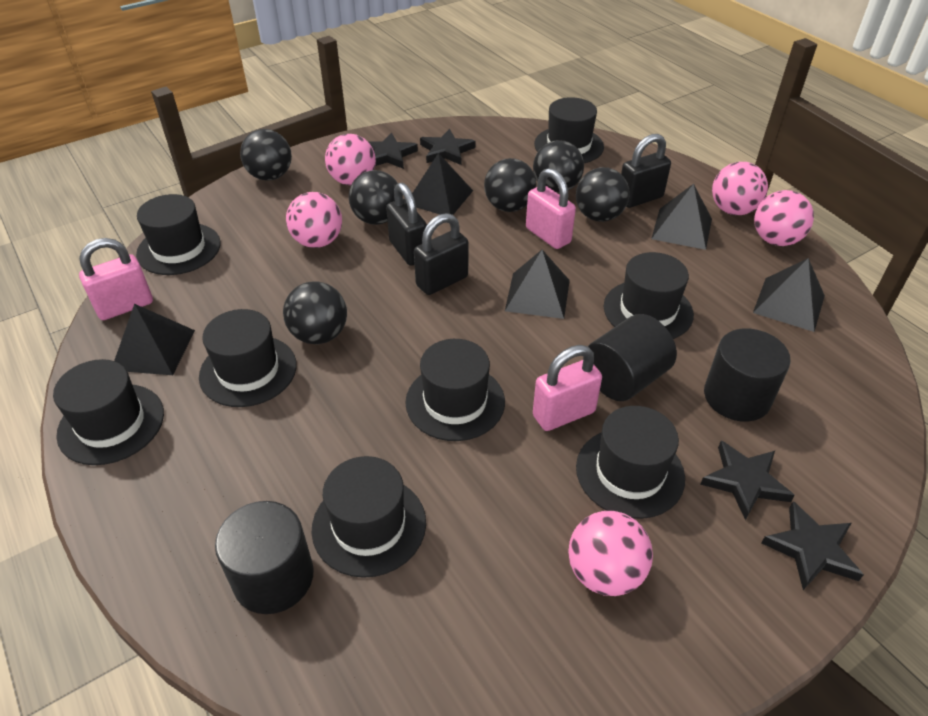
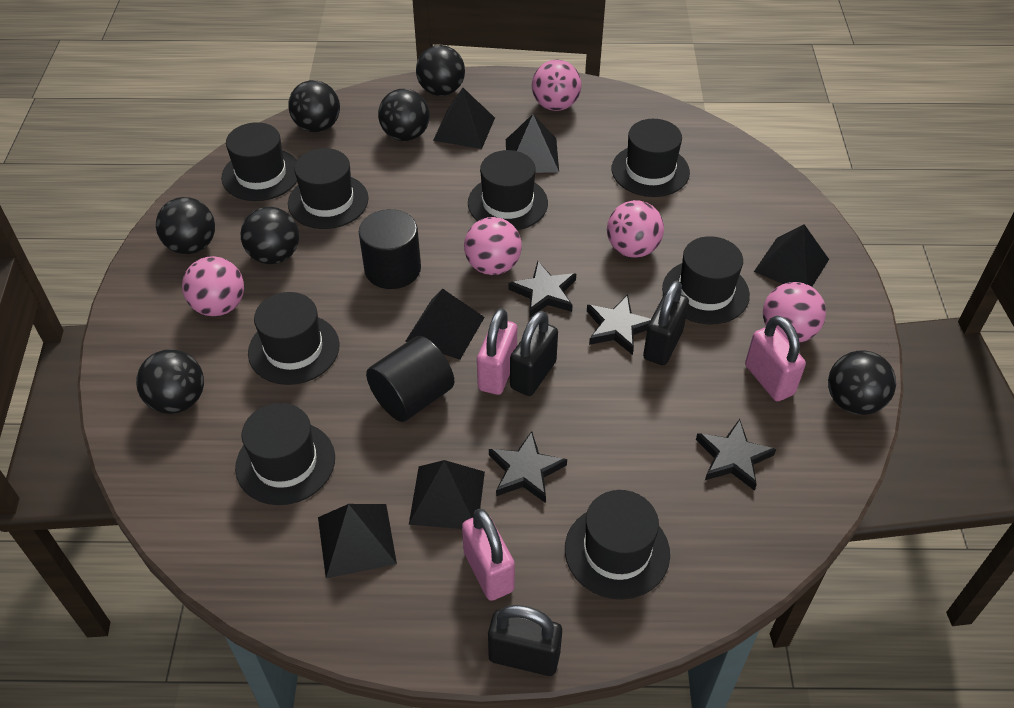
black ball: [240,129,292,181] [283,281,347,344] [349,170,398,225] [484,158,537,212] [533,140,584,193] [576,167,630,222] = 6 -> [136,349,204,414] [156,197,215,254] [241,207,299,264] [288,80,340,132] [378,89,430,141] [416,45,465,96] [828,351,896,415] = 7
black cylinder: [215,501,314,614] [588,314,677,401] [704,329,791,422] = 3 -> [359,209,421,289] [366,336,454,422] = 2
black pyramid: [114,304,195,375] [412,153,473,215] [505,250,570,319] [651,184,712,250] [753,258,825,332] = 5 -> [318,504,397,578] [405,288,485,359] [409,460,485,529] [433,88,495,149] [506,114,559,173] [754,224,829,287] = 6

